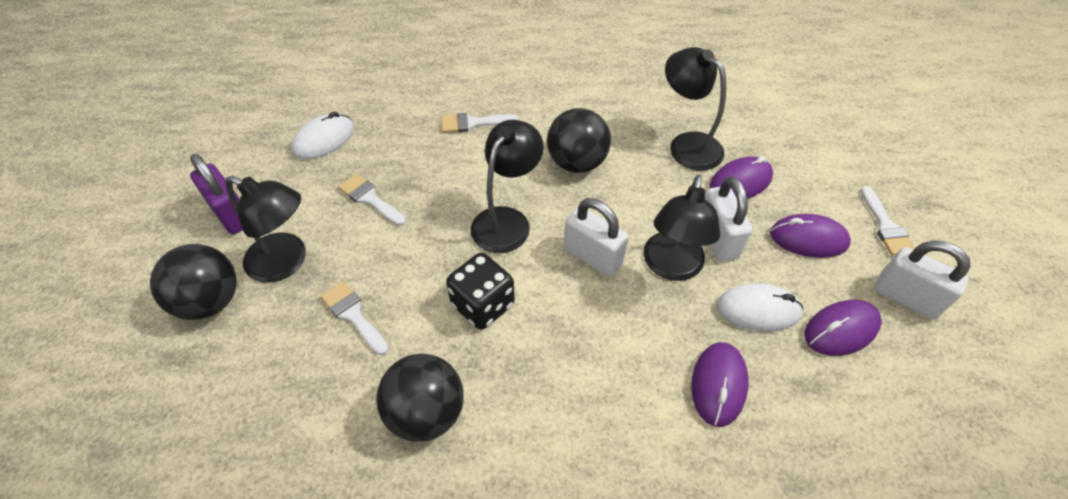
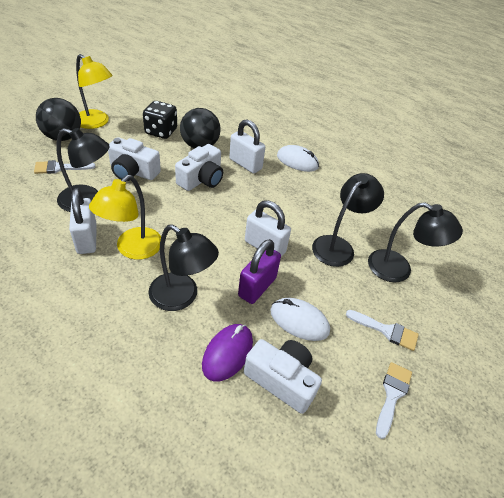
black ball: [150,244,237,320] [376,353,464,442] [547,108,611,173] = 3 -> [36,98,81,141] [180,108,221,149] = 2
purple mouse: [691,342,749,427] [709,156,773,199] [770,214,851,258] [804,300,882,356] = 4 -> [202,324,253,382] = 1
white brush: [321,281,389,355] [338,174,406,226] [441,113,518,133] [861,186,915,256] = 4 -> [34,160,95,174] [346,310,419,351] [376,362,412,439] = 3
white camera: none = 0 -> [108,137,161,181] [175,144,223,191] [244,339,322,414] = 3
yellow lamp: none = 0 -> [76,54,113,129] [89,175,161,260] = 2

